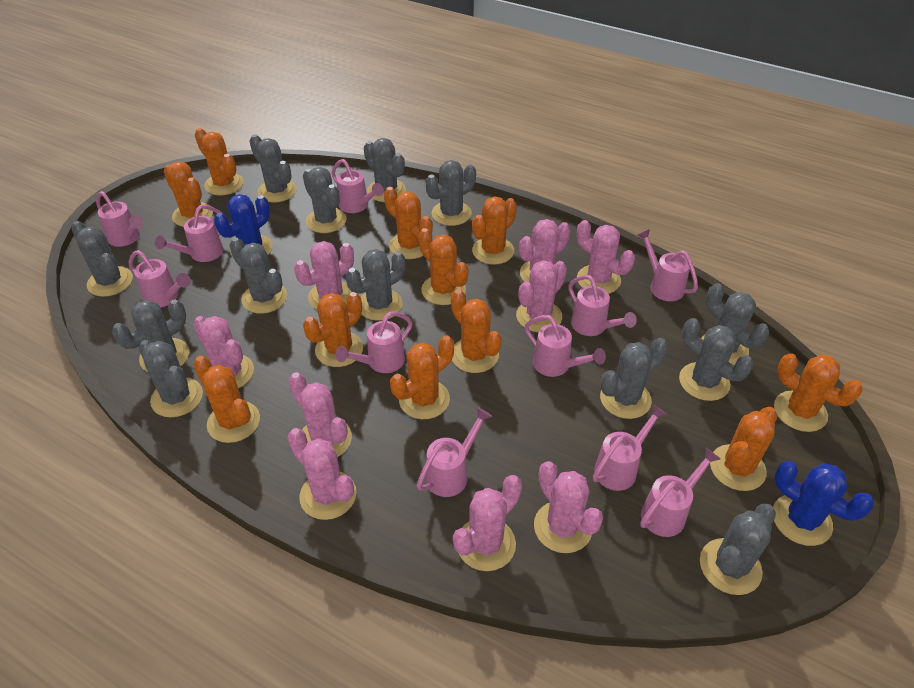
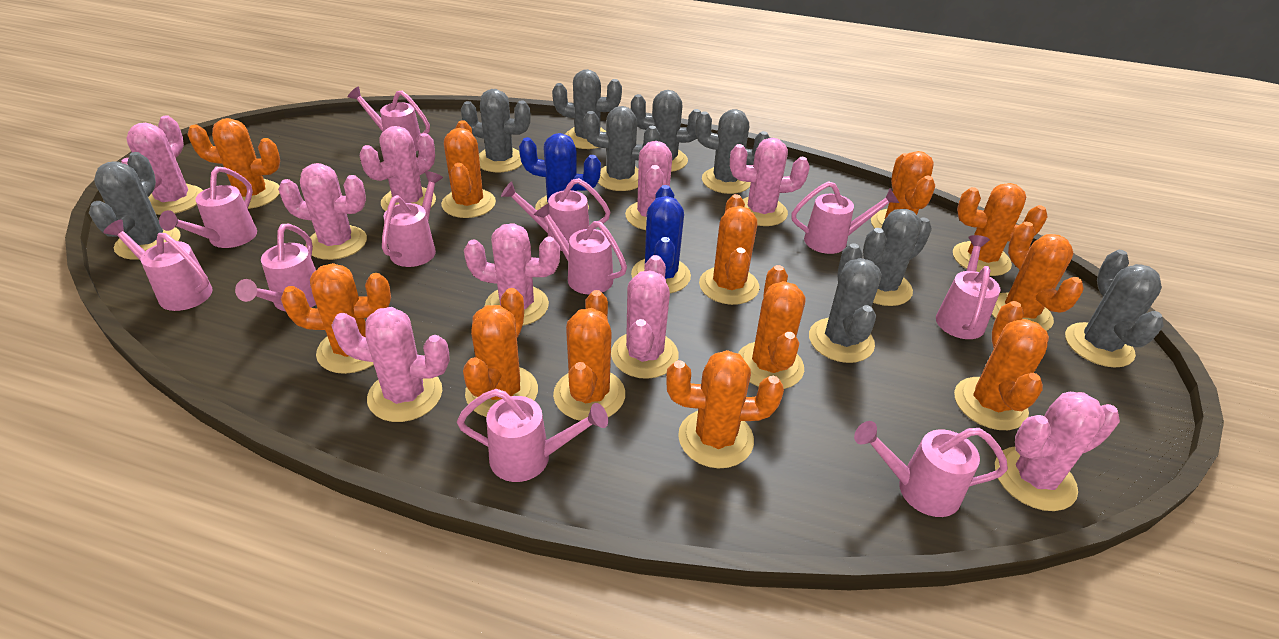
grey cactus: [72,221,133,297] [112,300,189,372] [139,340,203,417] [229,237,287,314] [249,134,297,202] [303,167,347,233] [346,249,405,321] [364,138,406,202] [426,160,476,226] [600,338,668,419] [679,318,754,401] [700,504,776,595] [701,283,769,365] = 13 -> [89,152,181,260] [461,89,531,172] [552,69,622,149] [583,106,660,191] [631,90,701,172] [696,109,770,194] [809,243,881,363] [863,209,932,306] [1065,250,1164,368] = 9
orange cactus: [164,162,213,227] [193,356,260,443] [195,128,244,195] [303,292,363,367] [384,187,433,259] [390,335,454,419] [418,228,469,305] [451,289,502,373] [472,196,517,265] [710,407,777,491] [774,353,863,432] = 11 -> [187,118,280,209] [281,263,391,374] [441,120,496,218] [463,288,538,417] [553,290,625,421] [666,350,784,469] [699,194,759,305] [738,265,805,389] [871,151,935,228] [953,183,1048,276] [954,301,1049,430] [992,222,1084,331] = 12

